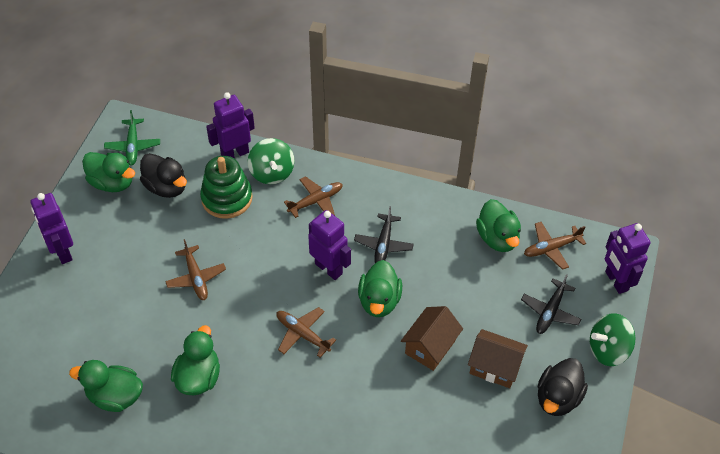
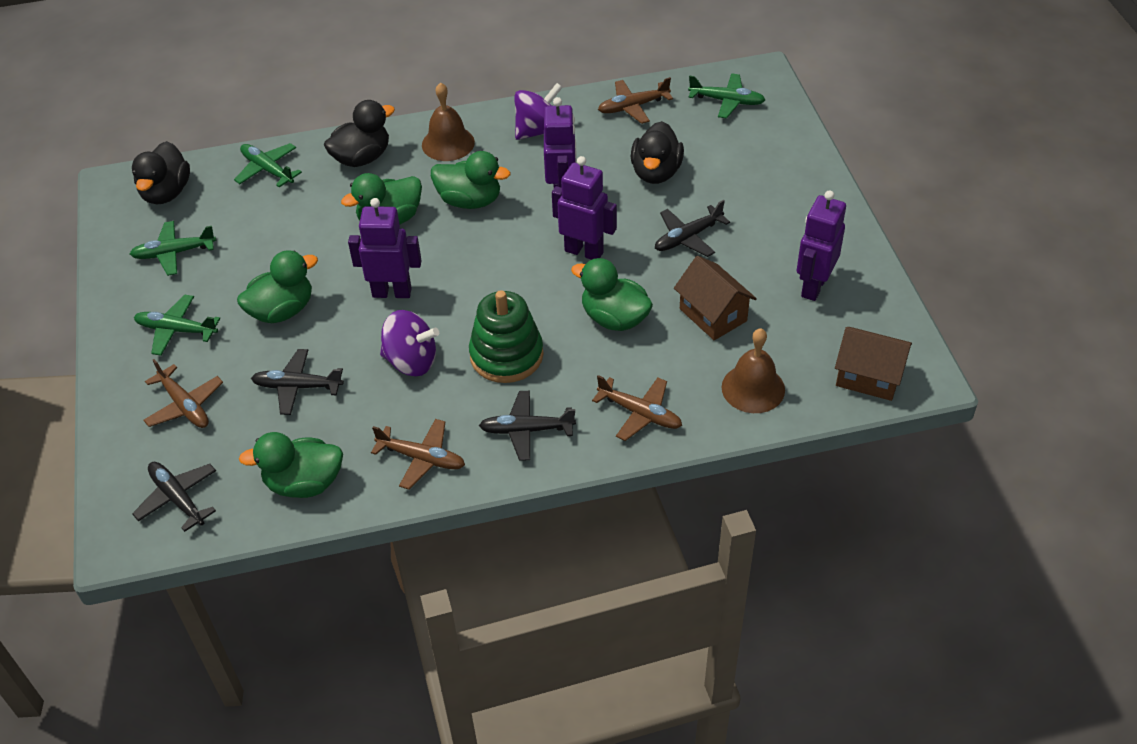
black duck: [140,153,187,198] [538,358,588,416] = 2 -> [132,141,190,204] [324,100,395,167] [631,121,684,184] = 3
black plane: [354,206,414,263] [521,274,581,334] = 2 -> [132,462,216,532] [251,349,344,415] [479,391,576,461] [655,200,730,257] = 4
brown bell: none = 0 -> [422,82,475,161] [722,328,785,413] = 2
green plane: [104,110,160,166] = 1 -> [130,221,216,276] [134,295,220,356] [234,143,302,187] [688,73,765,119] = 4
green spinning top: [248,138,294,184] [590,313,635,366] = 2 -> none = 0
purple spinning top: none = 0 -> [380,310,439,376] [514,83,563,140] = 2

